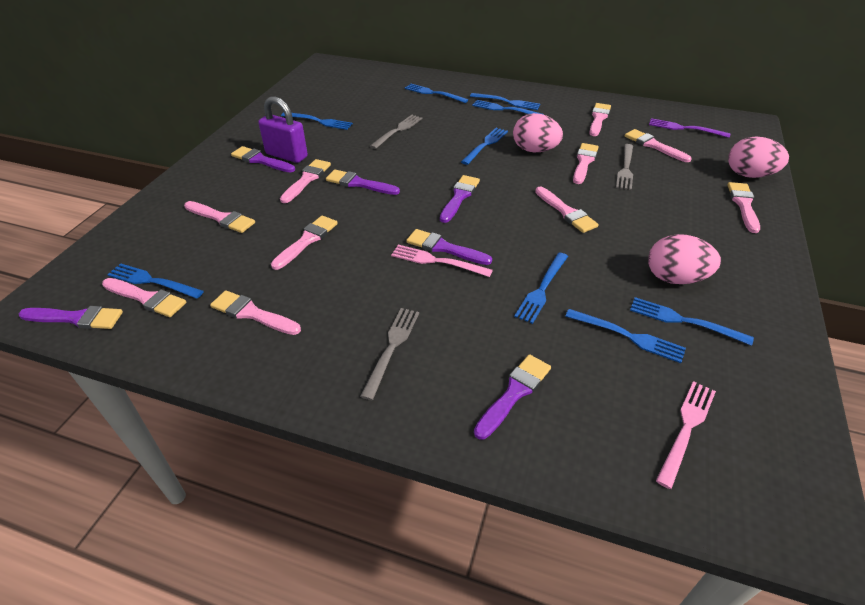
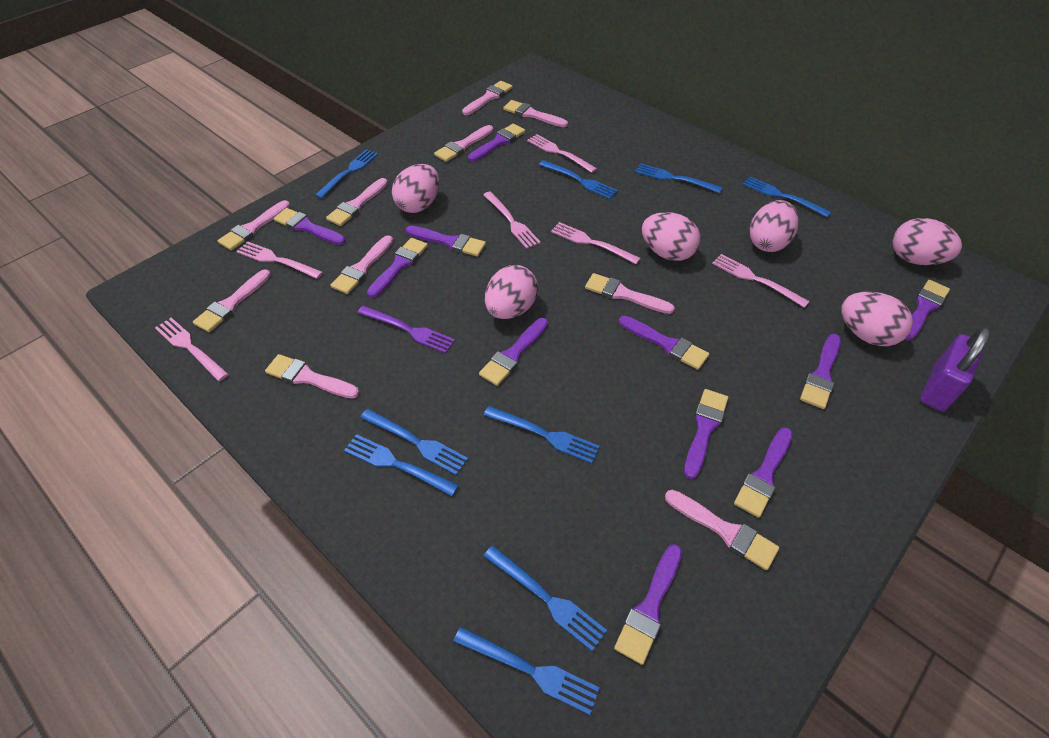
grey fork: [360,308,419,400] [370,115,423,149] [616,144,633,190] = 3 -> none = 0
pink egg: [513,113,563,152] [648,234,721,284] [728,136,789,178] = 3 -> [392,164,439,213] [485,265,538,319] [642,212,700,261] [749,200,799,252] [841,292,913,346] [892,218,962,265] = 6
pink fork: [391,245,493,277] [656,381,716,489] = 2 -> [155,318,228,381] [236,241,323,279] [483,191,541,249] [527,134,597,173] [551,222,641,264] [712,254,810,308] = 6
purple brush: [19,306,123,329] [231,146,295,172] [326,169,400,195] [406,229,492,265] [440,175,480,223] [474,354,551,440] = 6 -> [274,208,345,245] [367,238,428,298] [406,226,486,256] [468,123,525,162] [479,318,548,386] [614,544,682,665] [619,316,709,370] [684,389,728,479] [734,427,793,518] [800,334,841,409] [905,280,950,340] = 11

